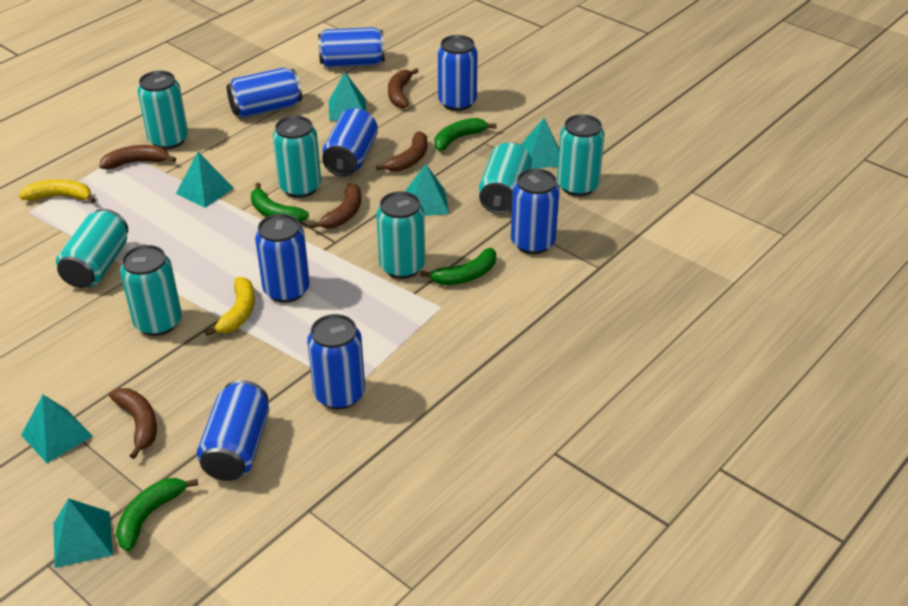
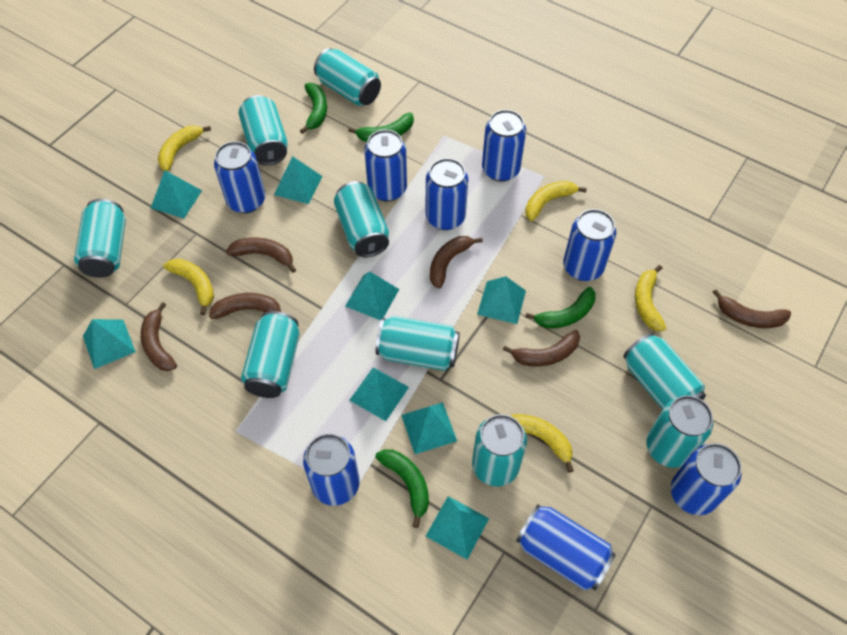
brown banana: [100,145,176,169] [109,388,157,459] [309,183,361,229] [376,132,427,172] [388,68,419,108] = 5 -> [141,302,177,371] [209,293,281,319] [226,238,296,273] [430,236,483,289] [503,330,580,366] [713,289,791,328] = 6
turquoise can: [56,209,128,288] [120,245,182,336] [137,71,188,149] [273,116,321,198] [376,191,425,279] [478,142,532,214] [557,114,605,196] = 7 -> [74,199,126,278] [239,95,288,165] [241,311,300,398] [314,48,381,106] [334,181,389,257] [376,316,460,371] [472,414,527,486] [623,333,706,409] [646,395,713,468] = 9
turquoise pyramid: [21,395,92,463] [54,498,113,568] [176,152,234,208] [329,72,366,121] [405,164,449,216] [521,118,559,169] = 6 -> [83,319,136,369] [151,170,202,218] [274,156,322,204] [345,271,399,321] [350,367,409,421] [401,402,457,454] [426,496,489,560] [477,276,526,324] = 8
yellow banana: [19,179,96,203] [205,277,255,336] = 2 -> [158,125,211,171] [164,259,214,315] [511,414,574,473] [525,181,587,221] [635,265,666,331] = 5

